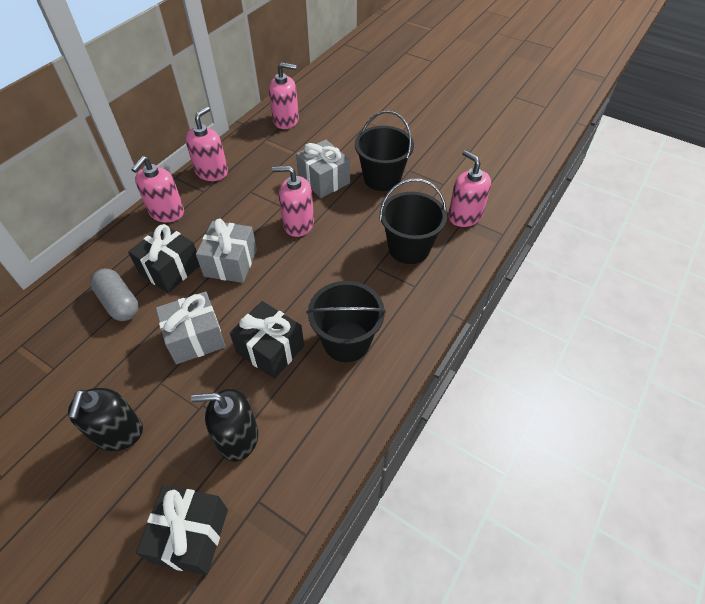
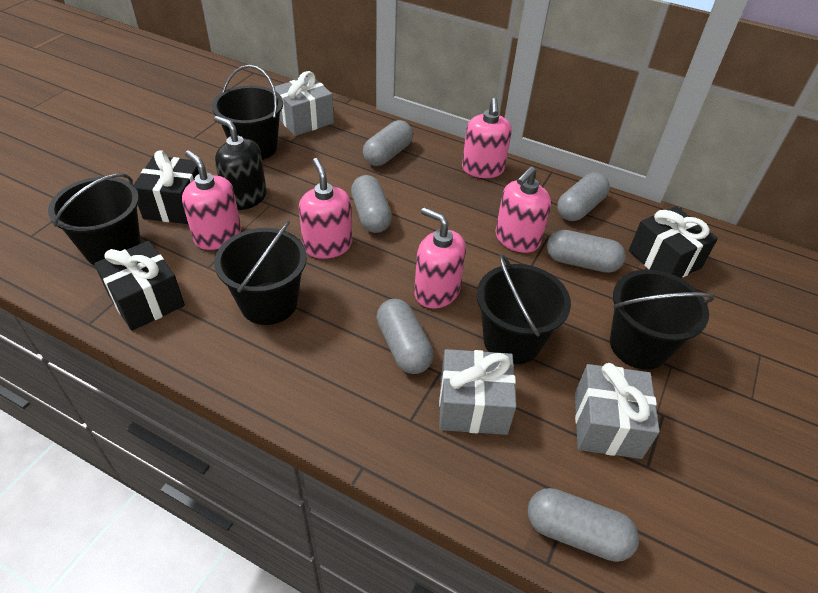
black bucket: [306,281,386,362] [355,111,414,191] [379,178,447,264] = 3 -> [48,173,141,265] [212,65,283,160] [214,220,307,325] [477,254,571,364] [610,270,714,370] = 5
black soap dispenser: [68,388,143,451] [191,388,258,462] = 2 -> [214,116,267,210] = 1
grey capsule: [90,268,139,321] = 1 -> [351,175,392,233] [363,120,413,166] [376,299,433,374] [527,488,639,562] [547,230,626,273] [557,173,610,221] = 6

